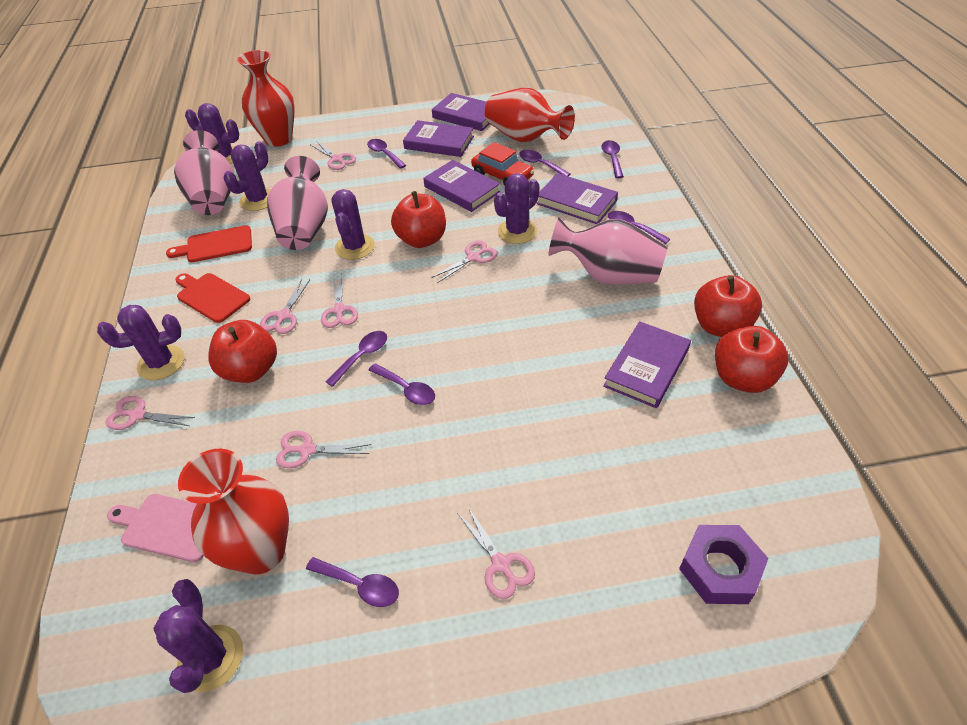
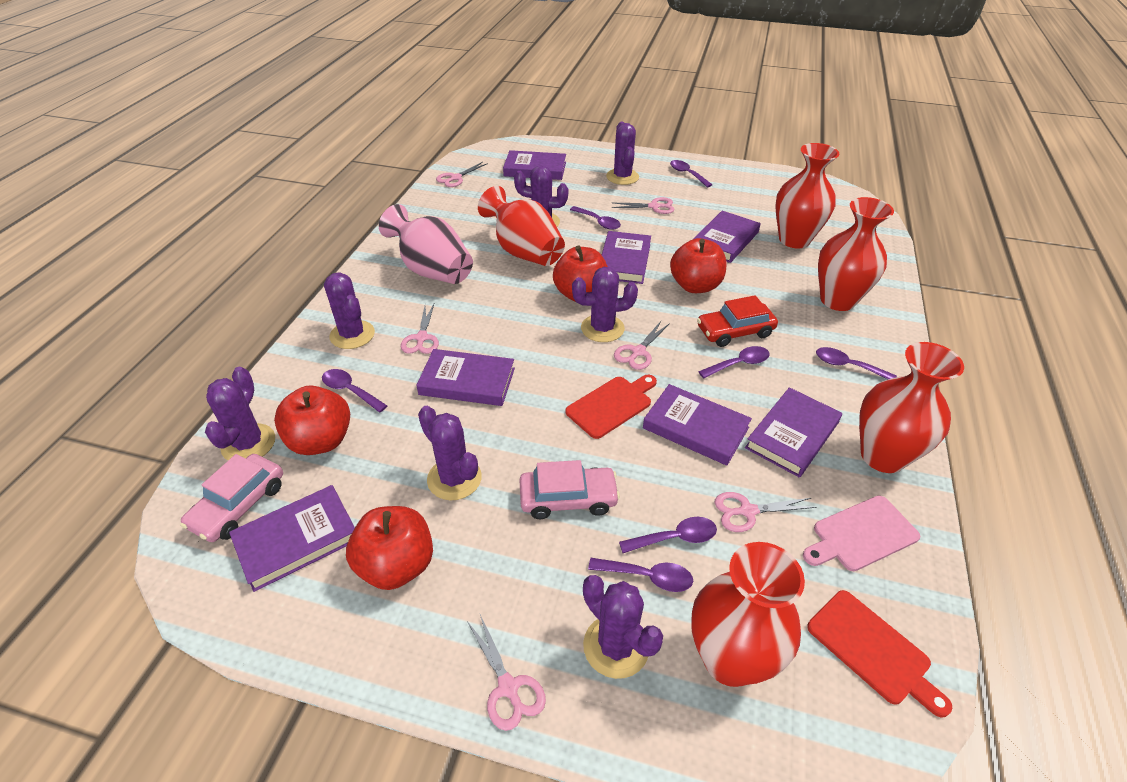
pink car: none = 0 -> [180,454,283,542] [519,460,620,519] = 2
pink scissors: [106,396,195,430] [260,279,310,334] [276,431,371,468] [311,141,356,170] [321,273,358,328] [431,241,498,283] [457,505,535,599] = 7 -> [401,304,439,354] [436,162,488,187] [467,615,546,731] [612,197,675,214] [614,321,670,370] [715,492,817,532] = 6
pink vase: [174,130,233,215] [267,156,328,250] [548,217,668,285] = 3 -> [379,204,473,284] = 1
purple book: [403,120,474,157] [423,160,500,212] [432,93,489,131] [536,173,618,224] [603,321,691,408] = 5 -> [229,485,355,592] [416,349,515,406] [503,150,566,180] [602,231,651,284] [643,384,752,466] [693,211,761,263] [745,387,842,478] = 7
purple cactus: [97,305,185,380] [153,579,243,693] [185,103,239,164] [224,141,271,211] [332,189,375,260] [494,173,540,244] = 6 -> [205,367,275,460] [324,272,375,349] [418,406,482,500] [514,165,568,227] [572,267,638,342] [583,575,663,679] [606,122,639,185] = 7
purple nut: [679,525,768,604] = 1 -> none = 0
red vase: [178,449,289,574] [237,50,295,147] [485,88,575,142] = 3 -> [478,186,565,266] [691,542,805,687] [775,143,839,248] [818,197,894,311] [859,342,964,473] = 5

